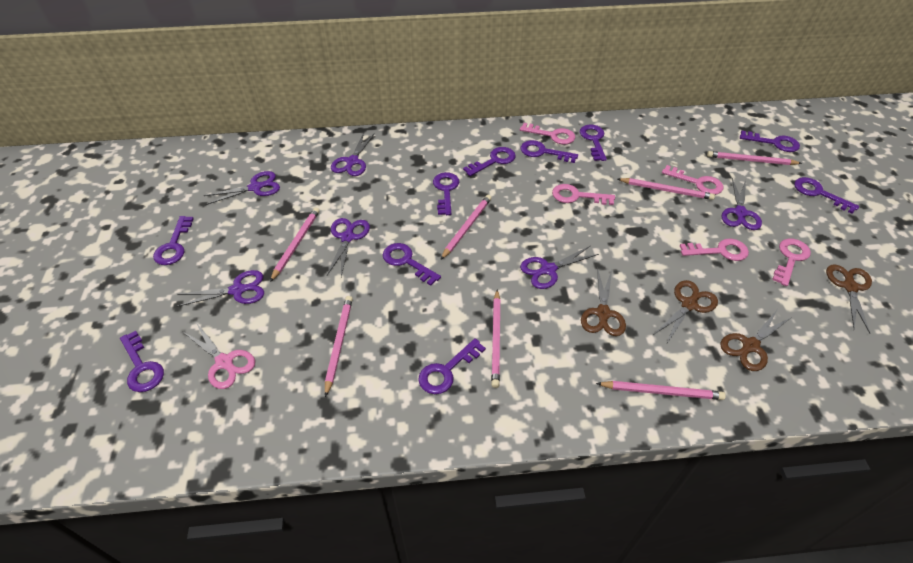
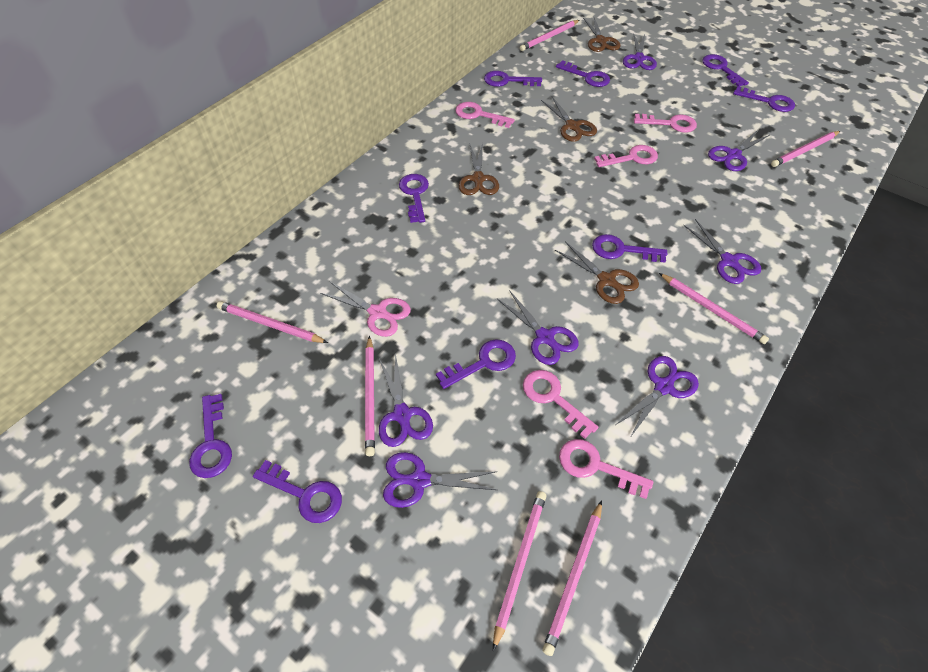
purple key: [120,331,164,392] [153,216,194,265] [383,243,441,286] [418,338,486,394] [433,172,459,215] [463,147,516,176] [521,140,578,163] [580,125,607,161] [740,131,800,152] [794,177,859,214] = 10 -> [189,394,232,478] [253,460,342,523] [399,174,429,223] [436,339,516,389] [484,71,542,87] [556,60,610,87] [592,234,667,263] [702,54,749,87] [733,86,795,112] = 9
purple scissors: [177,270,264,307] [204,171,280,205] [327,218,370,277] [331,132,375,176] [520,246,599,289] [722,178,762,230] = 6 -> [379,353,433,447] [383,452,497,508] [497,290,579,365] [617,356,699,438] [623,34,657,70] [683,219,761,284] [708,130,769,171] = 7

